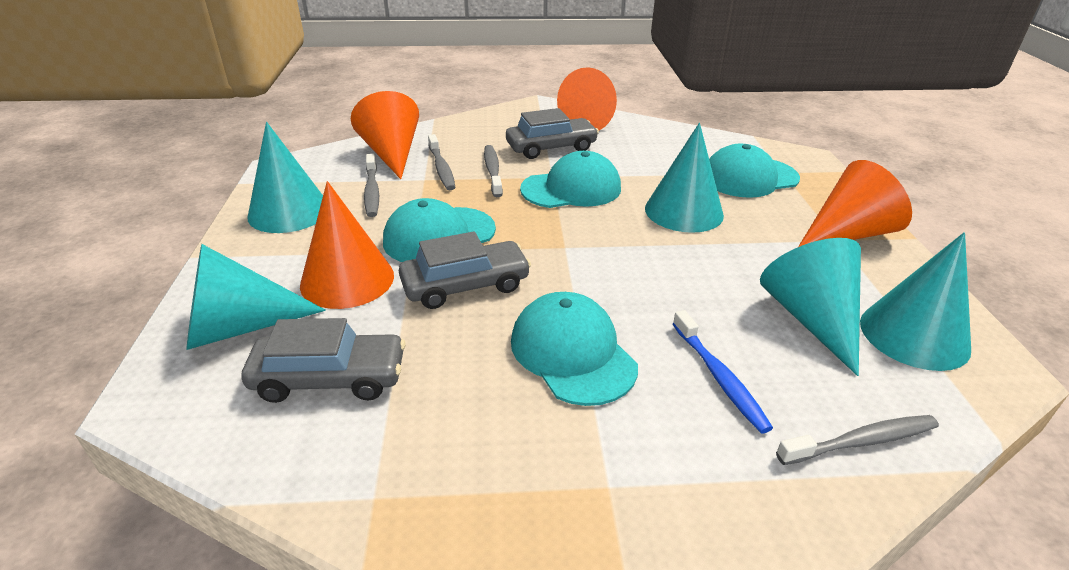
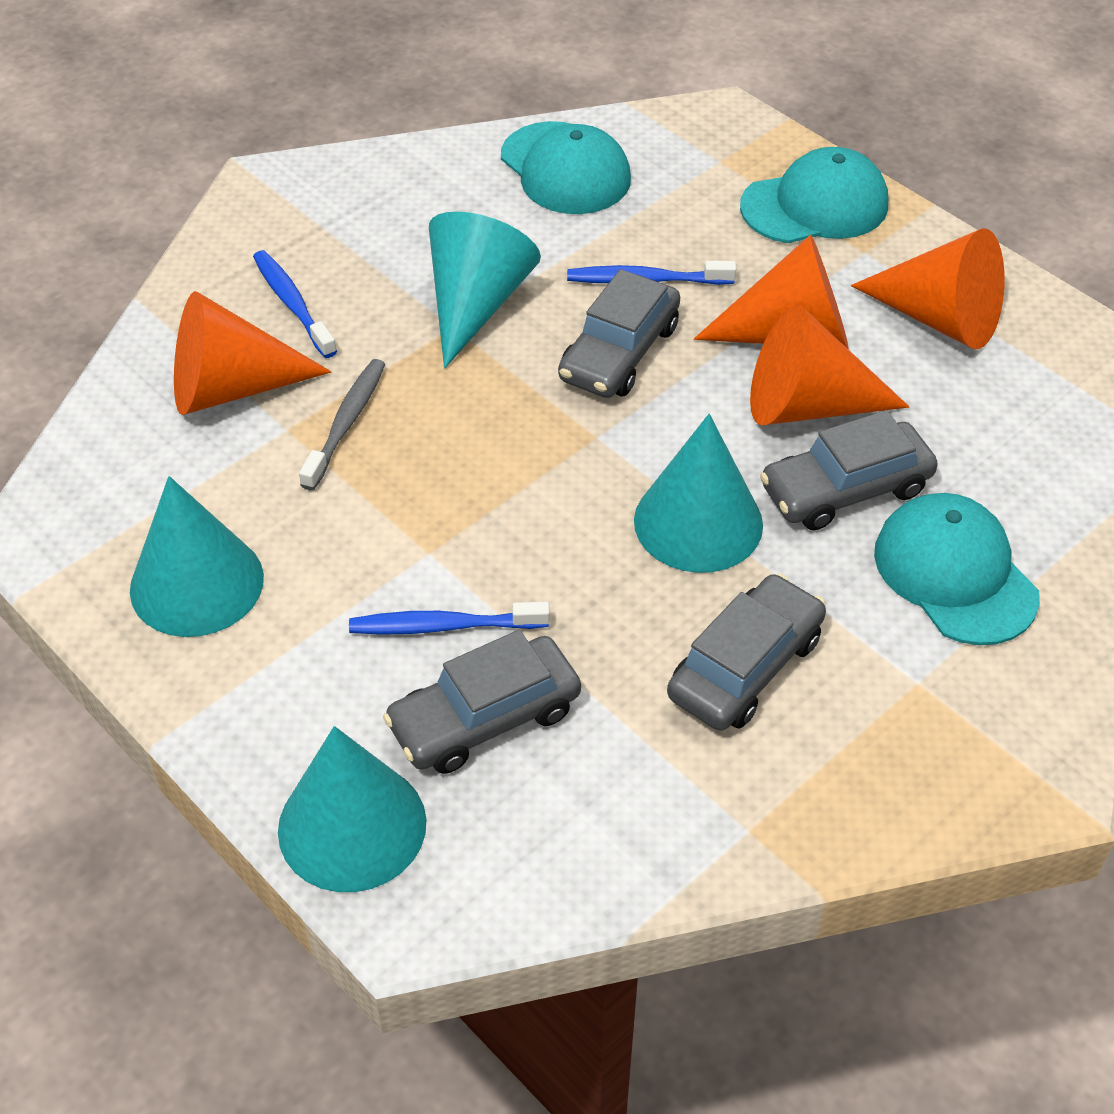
blue toothbrush: [673,310,773,433] = 1 -> [253,250,337,358] [349,602,550,635] [567,261,736,285] = 3
grey car: [242,318,406,403] [399,231,531,309] [506,108,599,159] = 3 -> [383,630,581,774] [558,269,680,398] [667,574,826,731] [760,410,938,530] = 4
grey toothbrush: [364,154,379,217] [428,134,455,190] [484,145,503,197] [776,415,939,465] = 4 -> [299,359,385,490] = 1
turquoise cap: [383,198,496,262] [511,292,638,406] [520,151,621,208] [709,144,800,198] = 4 -> [501,121,631,214] [740,147,888,243] [874,493,1040,645] = 3
turquoise cone: [186,244,326,350] [247,122,323,233] [645,123,724,233] [760,238,861,376] [860,232,971,371] = 5 -> [130,476,264,637] [278,726,426,892] [429,211,541,368] [634,414,763,573] = 4

